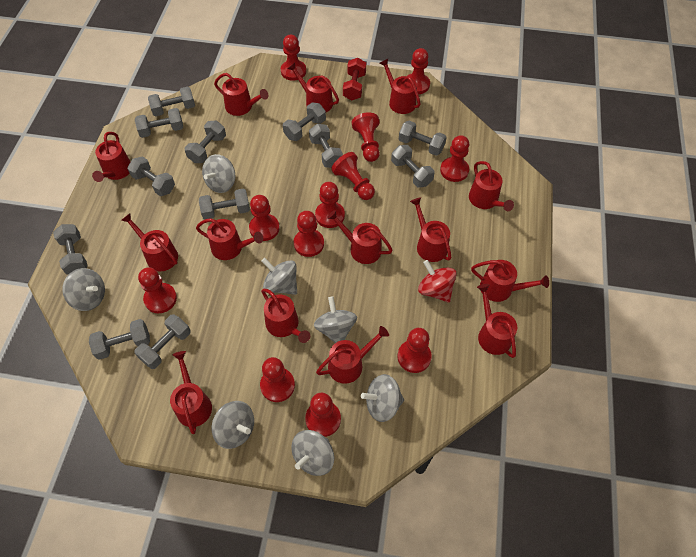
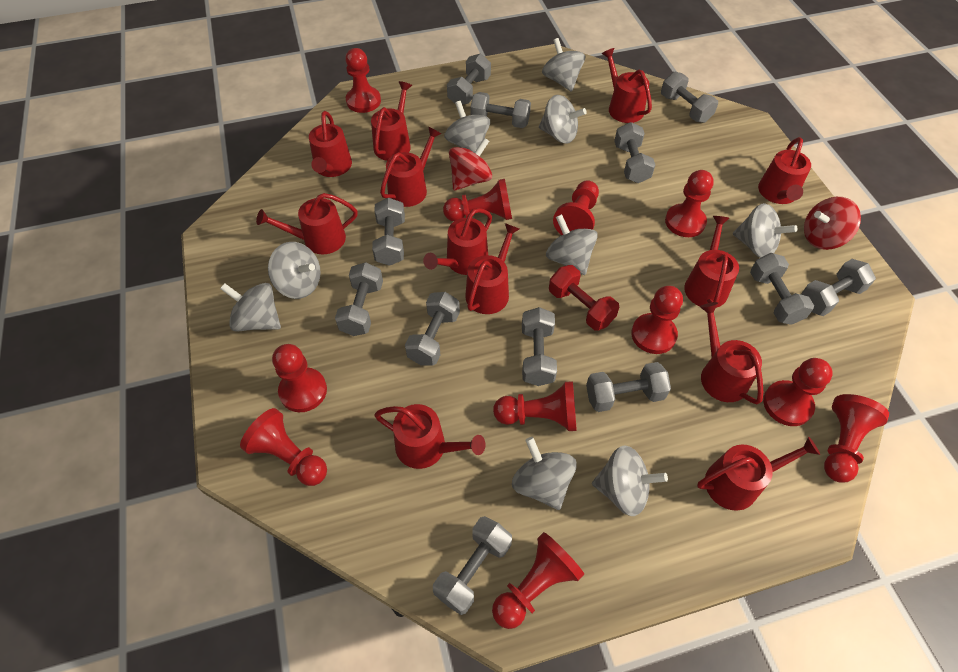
grey spinning top: [62,268,105,311] [202,154,235,193] [212,401,254,449] [261,258,297,295] [291,430,334,476] [314,296,357,343] [361,374,404,422] = 7 -> [220,283,281,332] [268,242,321,299] [444,101,490,153] [512,437,577,510] [539,95,587,144] [542,38,585,92] [546,214,598,275] [592,445,668,516] [733,203,797,258] = 9
red pawn: [138,267,177,313] [249,195,280,241] [260,357,295,402] [281,35,306,81] [294,211,324,257] [305,393,341,437] [315,182,345,228] [331,152,375,200] [352,112,380,162] [397,328,432,373] [408,48,430,94] [440,135,469,182] = 12 -> [240,408,327,486] [272,344,327,412] [345,48,381,113] [443,179,512,221] [492,532,584,629] [493,381,577,431] [553,180,599,235] [631,286,683,354] [665,170,714,237] [763,358,833,426] [824,394,889,483] = 11
red spinning top: [418,260,457,302] = 1 -> [449,138,492,191] [804,197,861,250] = 2
red watering can: [92,132,131,182] [121,213,178,271] [170,351,212,434] [196,218,263,260] [214,73,268,116] [261,289,310,343] [287,63,339,112] [316,326,389,384] [327,210,393,264] [380,59,421,114] [410,197,452,262] [469,161,514,211] [471,260,549,302] [477,284,517,358] = 14 -> [256,193,358,254] [309,111,352,177] [371,81,412,161] [374,404,485,469] [380,127,442,207] [423,208,492,275] [465,223,519,314] [602,48,652,123] [684,216,739,308] [697,436,820,511] [700,302,763,404] [758,137,811,204] = 12

